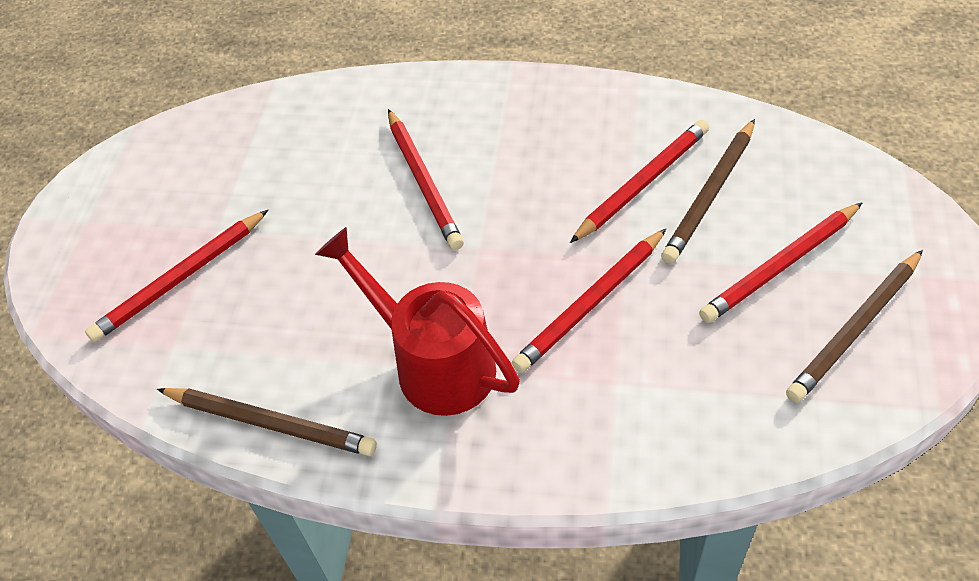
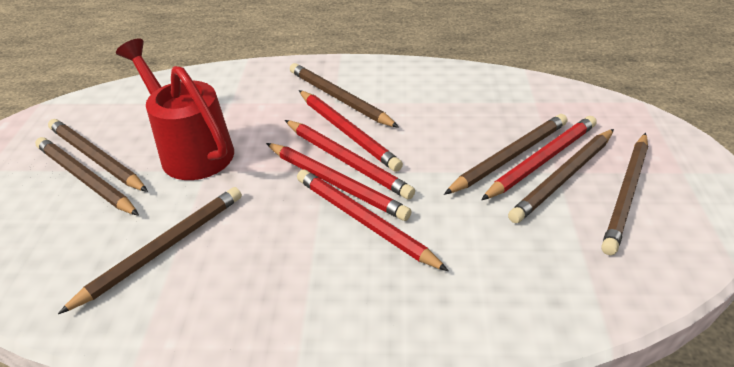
brown pencil: [157,388,377,456] [661,119,755,264] [786,250,923,403] = 3 -> [35,137,139,216] [48,119,148,192] [58,187,242,314] [290,63,399,128] [444,114,567,195] [508,129,614,223] [601,133,648,255] = 7

